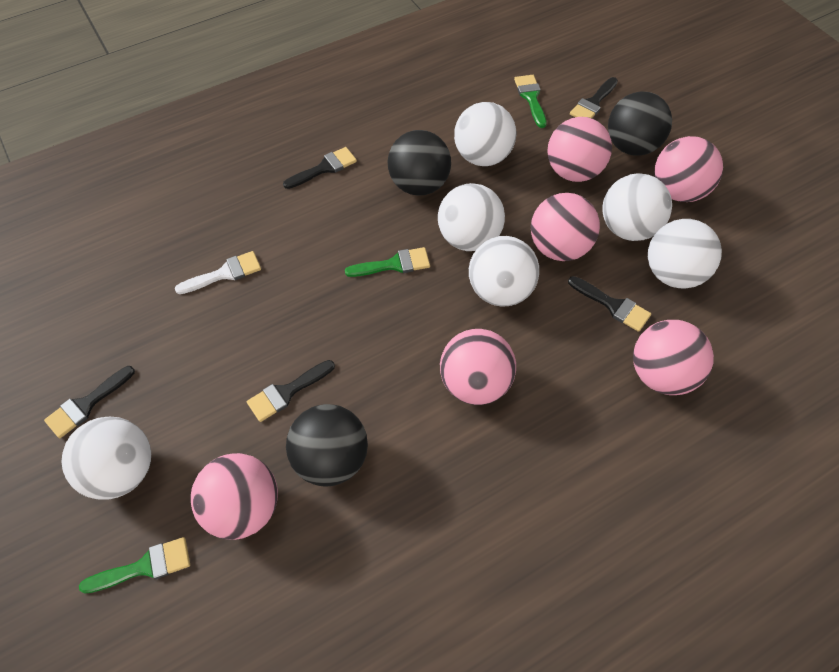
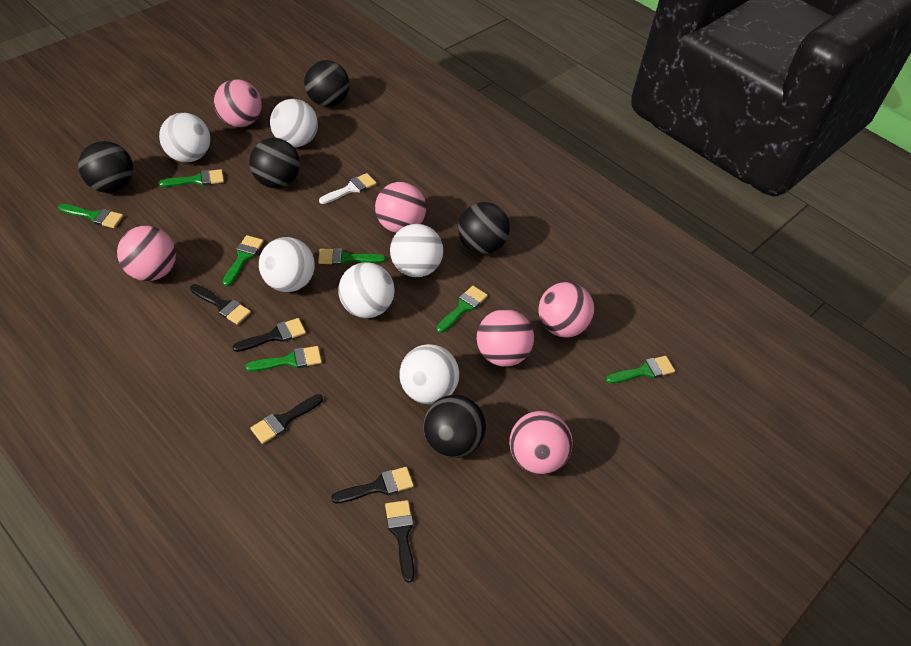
black ball: [286,404,368,486] [388,130,451,196] [608,91,672,156] = 3 -> [78,141,133,193] [249,138,300,188] [304,60,350,107] [423,395,486,458] [458,202,510,254] = 5
green brush: [79,537,190,594] [345,247,430,277] [514,75,547,128] = 3 -> [58,204,123,228] [159,169,224,187] [223,235,264,286] [245,346,322,371] [318,248,386,265] [436,286,488,333] [606,356,675,384] = 7

